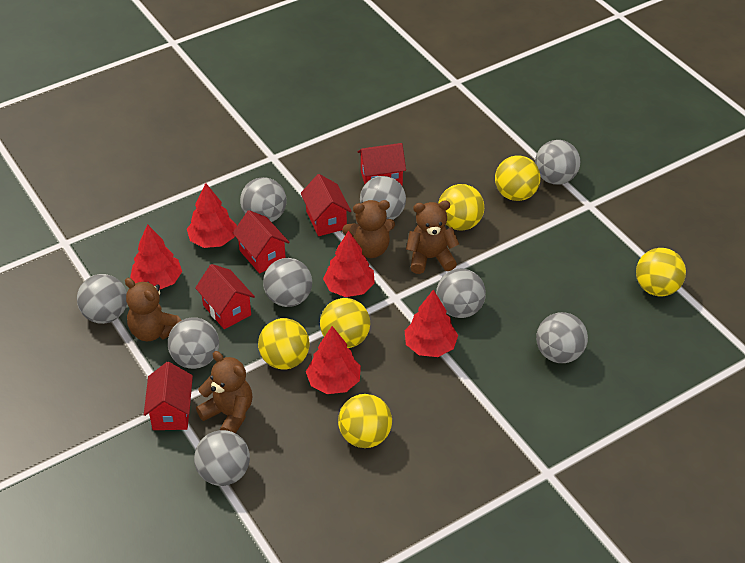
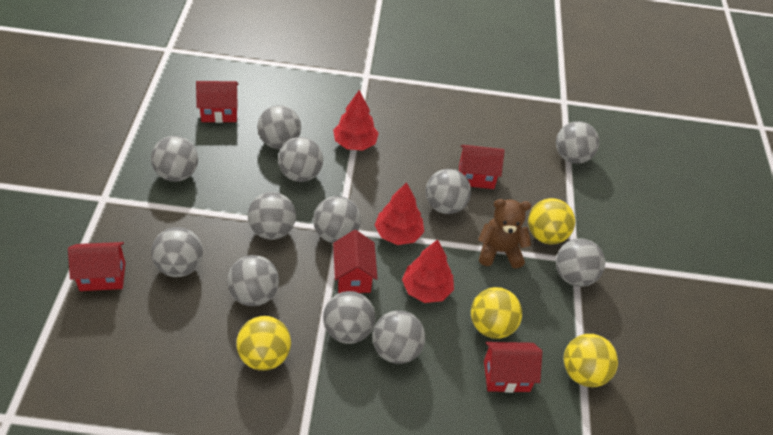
brown teddy bear: [125,278,181,341] [196,351,252,434] [343,200,395,258] [406,200,459,274] = 4 -> [478,199,531,269] = 1
grey ball: [77,274,127,324] [168,317,219,369] [194,430,250,486] [240,177,287,222] [263,258,312,307] [360,176,406,220] [436,269,486,318] [535,140,580,185] [536,312,588,363] = 9 -> [151,136,198,182] [151,227,203,277] [227,255,279,306] [248,192,296,240] [257,105,301,149] [278,137,323,182] [313,196,361,243] [323,291,375,344] [372,310,425,364] [426,169,471,214] [556,121,599,164] [556,238,605,287] = 12
red tree: [130,224,182,289] [187,183,237,248] [306,326,361,394] [323,230,375,297] [405,290,458,357] = 5 -> [333,90,379,151] [375,182,424,245] [402,239,454,303] = 3
yellow ball: [258,318,310,369] [320,298,370,348] [338,394,392,448] [438,184,484,230] [495,156,541,201] [636,248,686,297] = 6 -> [236,316,291,371] [471,287,522,339] [528,198,575,244] [564,334,618,387] = 4

